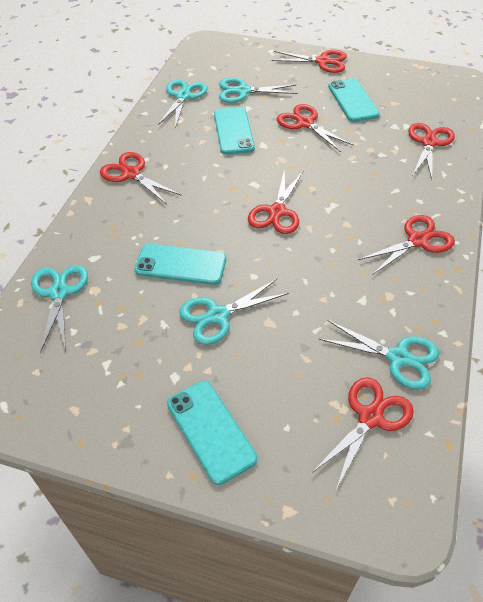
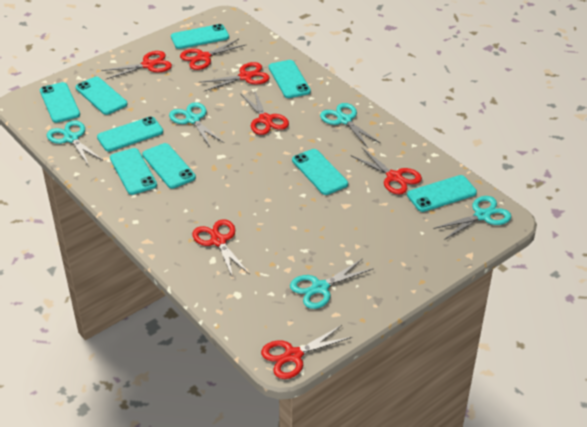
turquoise phone: [134,244,226,285] [167,381,257,485] [214,107,255,155] [328,78,380,122] = 4 -> [40,82,80,123] [76,77,128,115] [97,116,163,152] [110,148,157,195] [142,143,196,189] [171,24,229,49] [269,60,311,98] [292,149,348,195] [407,175,477,212] = 9

